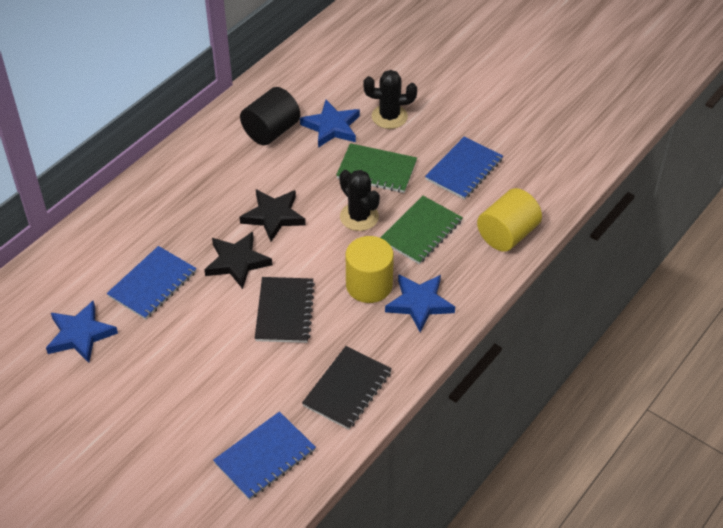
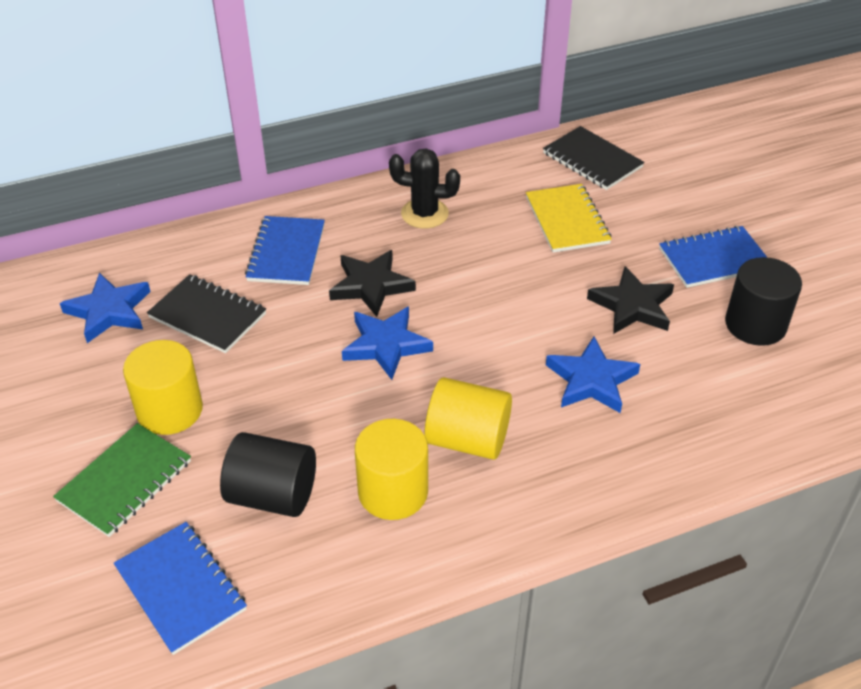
black cactus: [339,170,380,231] [364,70,417,129] = 2 -> [389,148,460,229] = 1
black cylinder: [240,87,300,145] = 1 -> [220,432,316,517] [725,257,802,346] = 2
green notebook: [336,143,417,193] [380,196,463,264] = 2 -> [53,423,191,537] = 1
yellow cylinder: [346,236,394,303] [477,188,542,252] = 2 -> [123,340,203,435] [355,419,428,520] [425,377,512,460] = 3
yellow notebook: none = 0 -> [526,184,612,253] = 1

